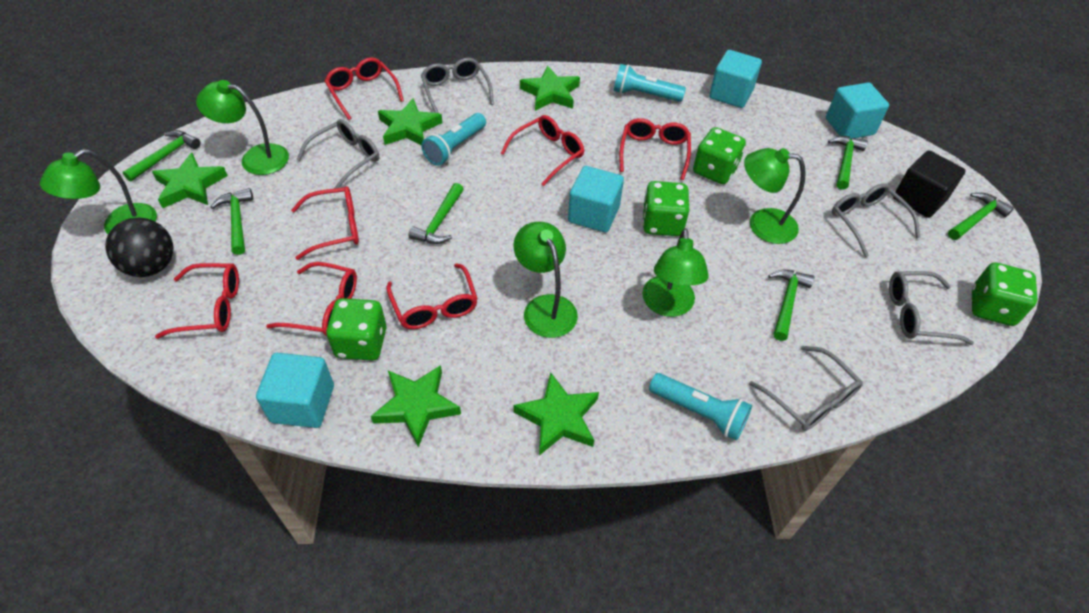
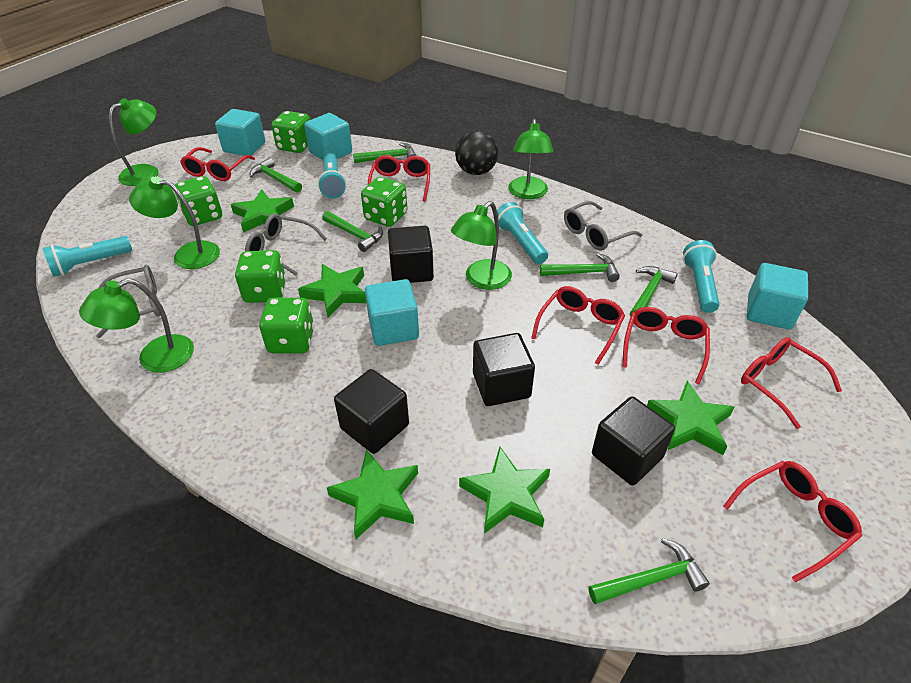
black cube: [893,150,966,218] = 1 -> [334,369,409,454] [388,226,434,283] [473,333,535,406] [592,396,675,485] = 4
green dice: [326,298,387,361] [643,181,689,236] [693,127,746,184] [972,263,1038,326] = 4 -> [174,176,222,226] [235,250,286,303] [259,298,314,354] [271,111,310,153] [361,177,407,227] = 5
grey glasses: [296,119,379,189] [421,58,494,113] [749,346,863,431] [832,183,920,257] [889,271,974,345] = 5 -> [96,265,161,338] [245,213,327,276] [564,201,642,251] = 3
red glasses: [155,263,239,339] [266,262,357,336] [291,186,359,260] [325,57,404,120] [386,263,478,329] [501,115,585,186] [619,118,691,180] = 7 -> [180,147,255,181] [368,155,430,202] [531,286,625,365] [622,307,710,384] [723,461,862,582] [741,337,842,429] = 6
turquoise flashlight: [421,113,486,166] [613,64,686,102] [649,373,752,441] = 3 -> [42,236,132,277] [318,153,346,198] [497,202,548,264] [683,240,719,313] = 4

